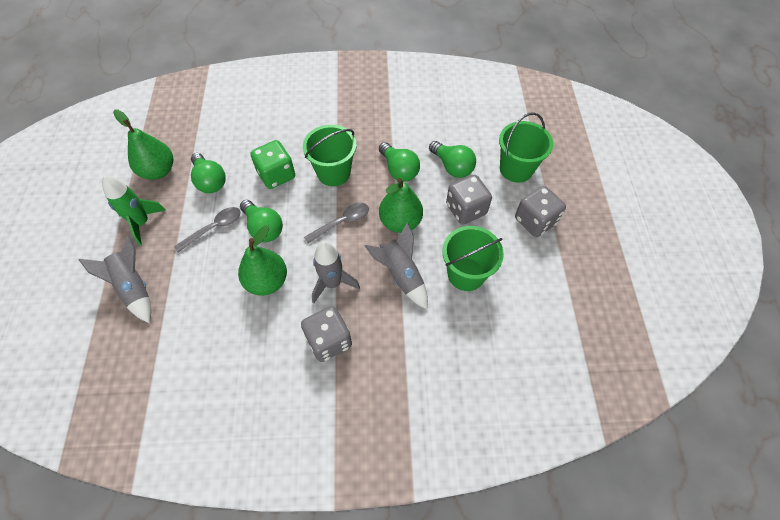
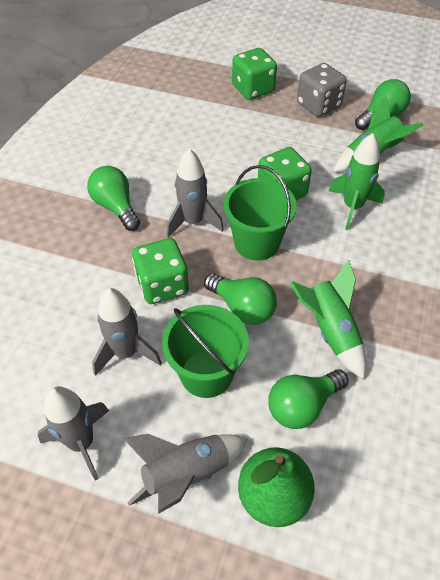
green bucket: [303,125,357,186] [442,226,504,291] [499,112,553,183] = 3 -> [162,305,249,398] [224,165,297,261] = 2
green dice: [251,140,295,189] = 1 -> [132,238,189,304] [232,48,277,100] [258,147,312,200] = 3
green pear: [113,109,173,180] [238,226,287,296] [379,178,423,233] = 3 -> [238,447,315,527] = 1
green rocket: [102,176,166,246] = 1 -> [289,260,366,379] [329,133,385,230] [333,95,423,172] = 3
grey dice: [301,306,352,362] [446,175,492,225] [515,186,566,237] = 3 -> [297,63,347,117] = 1
grey rocket: [79,235,151,323] [312,241,360,303] [365,222,428,309] = 3 -> [37,386,109,481] [92,288,162,376] [123,434,248,514] [166,149,224,238] = 4
grey spoon: [174,207,241,252] [304,203,369,244] = 2 -> none = 0

